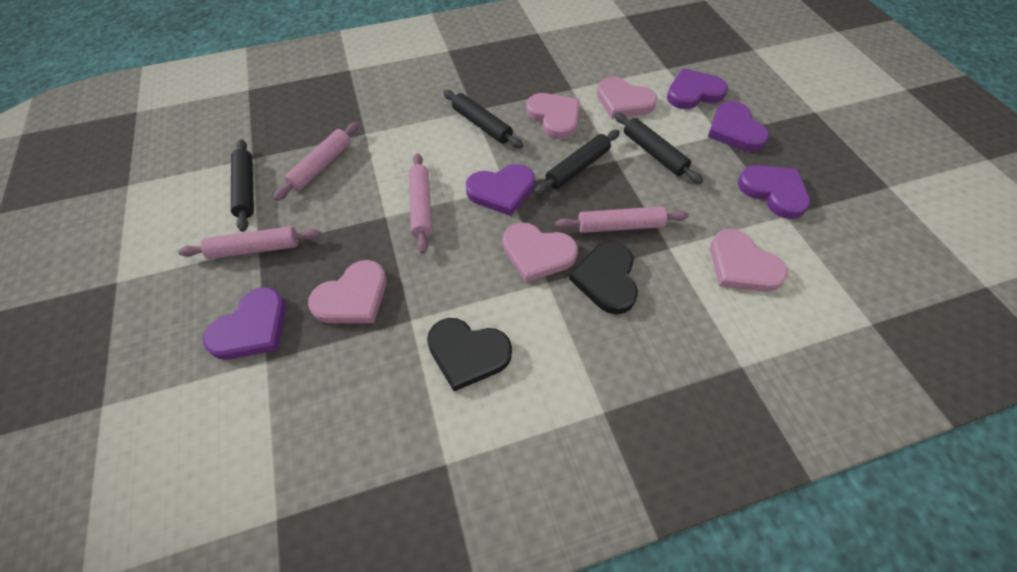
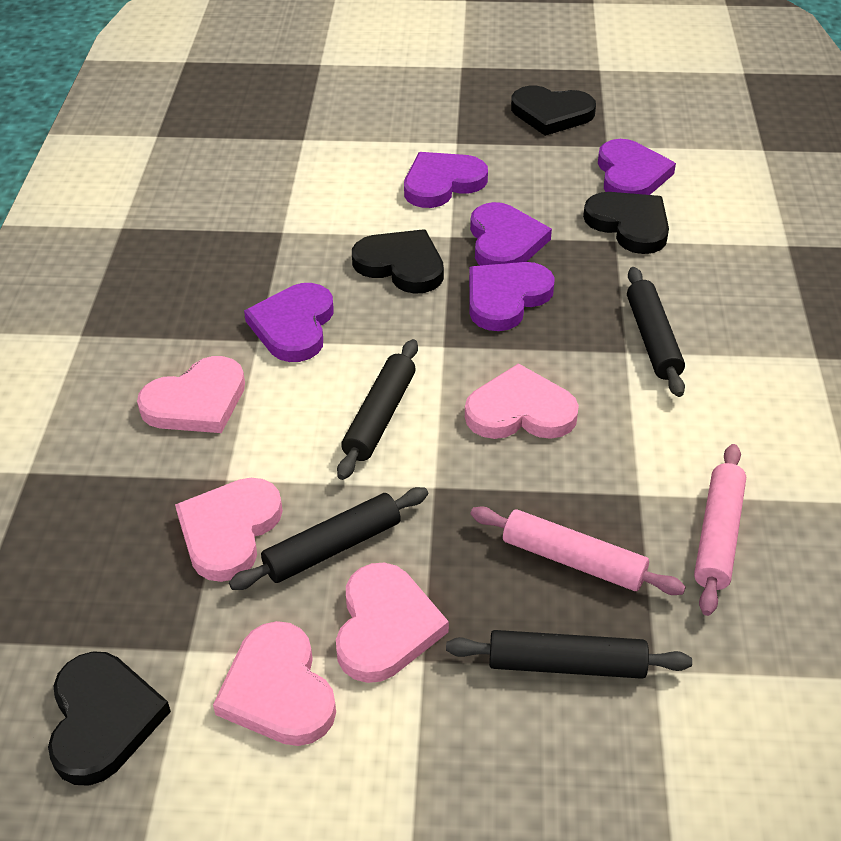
black heart: [427,318,512,391] [569,242,638,314] = 2 -> [48,651,171,786] [352,229,444,294] [511,86,596,136] [583,192,669,254] = 4
pink rolling pin: [178,226,321,259] [273,122,359,201] [409,153,432,254] [555,206,689,233] = 4 -> [471,506,686,595] [694,444,746,616] = 2

